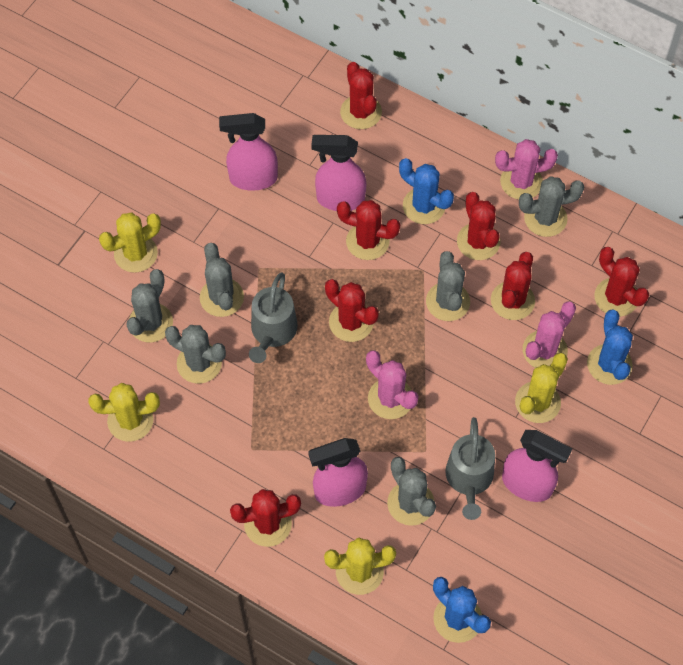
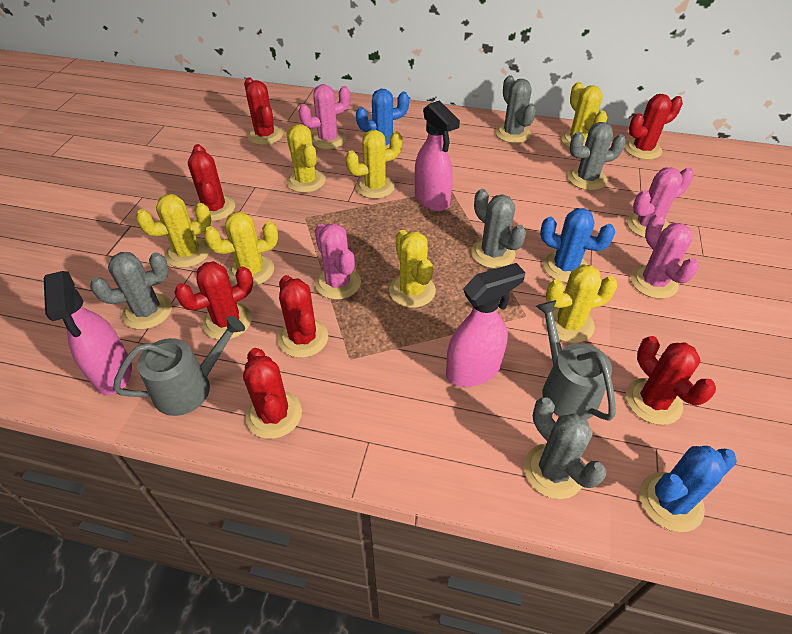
grey cactus: [126,269,173,342] [165,325,226,384] [200,243,244,317] [387,457,436,526] [426,251,470,321] [519,176,584,237] = 6 -> [90,252,172,330] [471,189,526,268] [495,75,536,143] [524,397,606,499] [568,122,626,190] = 5
pink cactus: [366,350,419,419] [495,139,558,200] [523,301,576,368] = 3 -> [299,84,350,149] [315,223,361,300] [627,167,694,238] [631,213,699,299] = 4
pink spray bottle: [219,113,278,191] [308,438,368,507] [311,135,366,211] [502,430,572,502] = 4 -> [44,271,132,395] [415,100,460,211] [446,263,526,387] = 3
yellow cactus: [88,383,160,442] [99,213,161,273] [324,537,396,595] [515,353,568,423] = 4 -> [136,194,211,268] [204,212,278,286] [286,124,325,193] [345,130,403,199] [389,230,436,308] [545,264,617,343] [561,82,608,148] = 7

